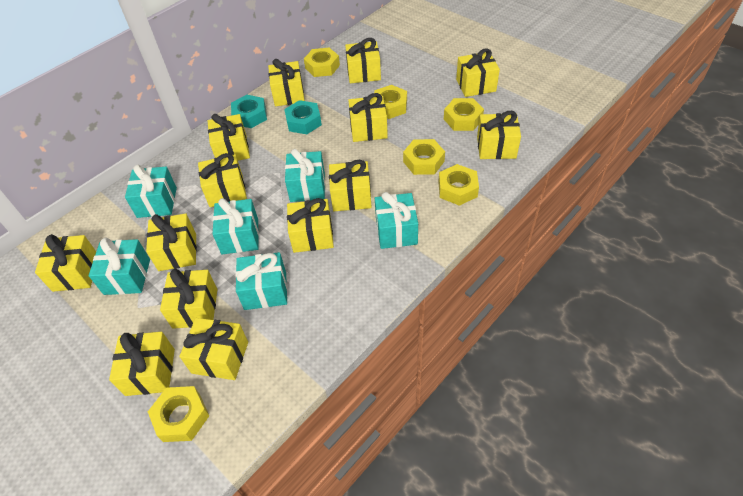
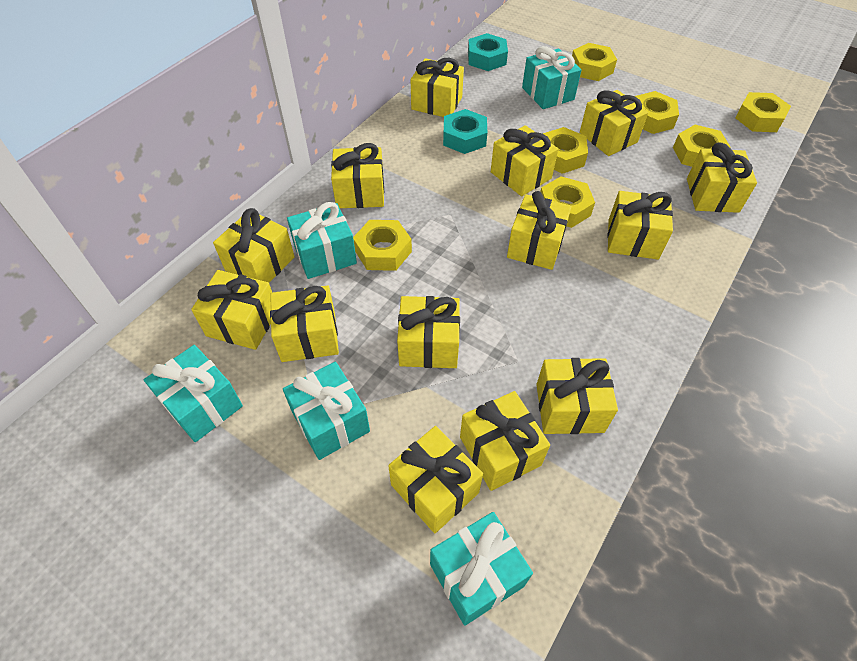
turquoise gift: [89,238,150,295] [125,164,177,218] [213,198,259,254] [235,252,287,310] [285,149,325,202] [375,192,418,249] = 6 -> [144,345,243,442] [283,362,370,460] [287,202,357,279] [430,512,533,626] [522,46,581,109] = 5
yellow nut: [148,386,209,442] [304,48,340,77] [374,85,407,119] [403,139,445,175] [439,164,479,206] [444,98,484,131] = 6 -> [353,220,412,271] [540,177,595,228] [543,127,588,174] [572,43,617,81] [635,91,679,134] [673,125,731,167] [735,92,791,132] = 7

